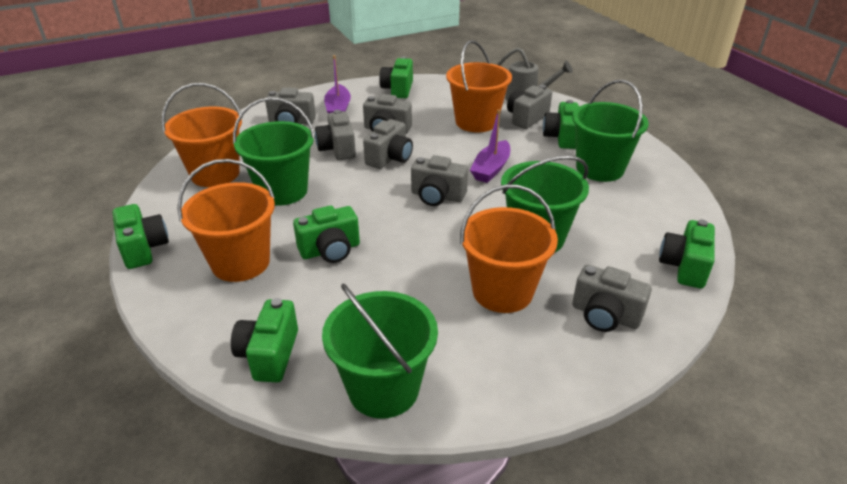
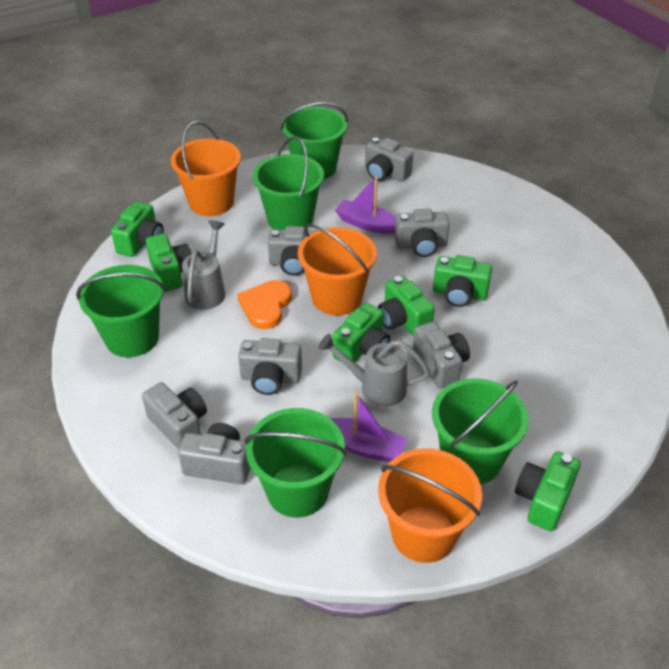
green bucket: [233,97,315,206] [322,284,438,419] [501,156,589,253] [572,80,649,182] = 4 -> [76,265,165,357] [245,408,347,518] [253,137,324,230] [280,102,348,179] [432,378,529,484] = 5
grey watering can: [497,48,573,101] = 1 -> [182,220,225,310] [318,334,430,407] = 2
orange bucket: [161,83,243,187] [177,159,275,282] [446,40,512,132] [460,184,558,313] = 4 -> [171,121,241,216] [298,224,377,315] [378,448,482,563] = 3
orange heart: none = 0 -> [237,280,292,329] = 1

